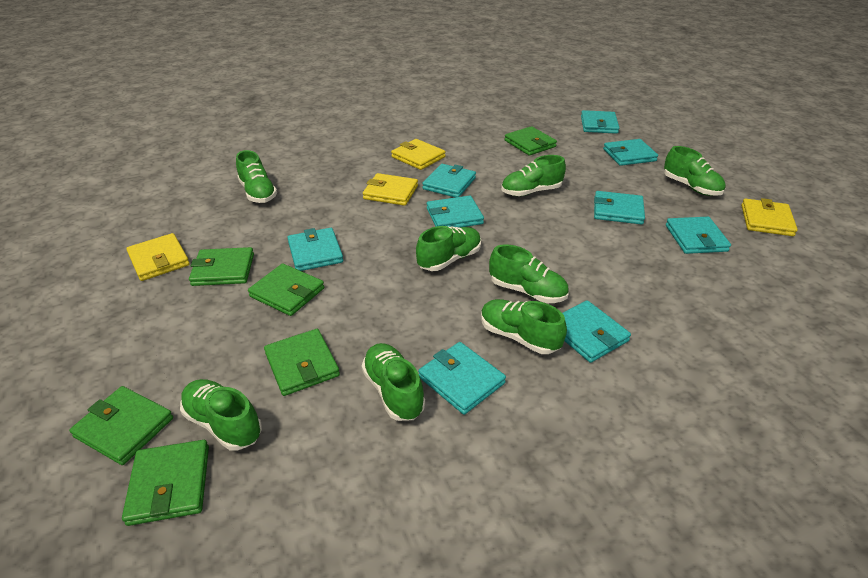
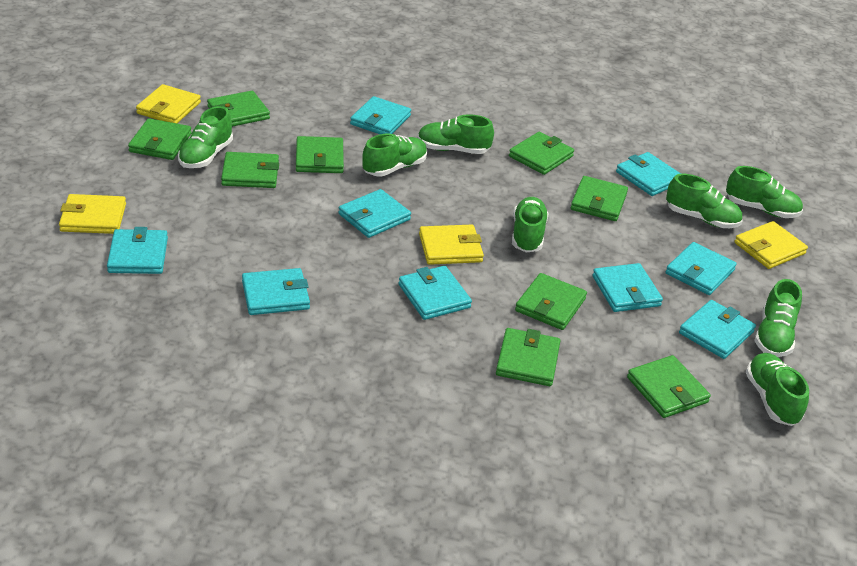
green wallet: [69,386,173,465] [122,440,209,526] [189,247,254,286] [248,263,324,316] [264,329,340,396] [505,126,557,155] = 6 -> [128,118,192,160] [207,91,270,127] [221,152,279,188] [296,136,344,173] [496,328,560,386] [509,132,574,175] [515,273,587,330] [571,176,628,221] [627,355,711,418] = 9

